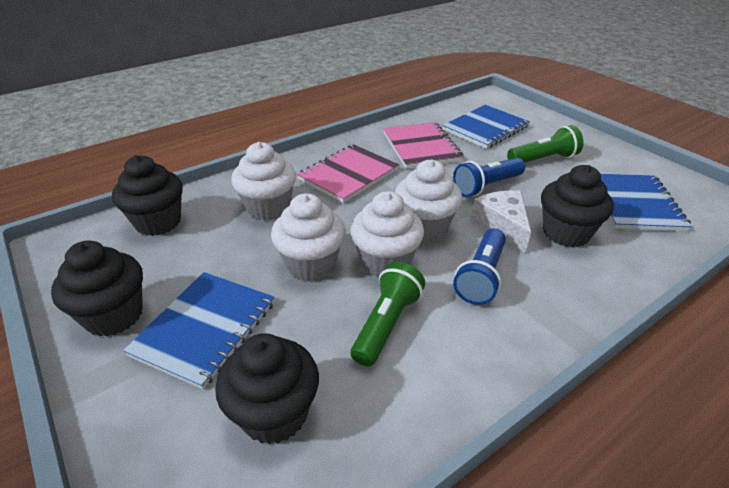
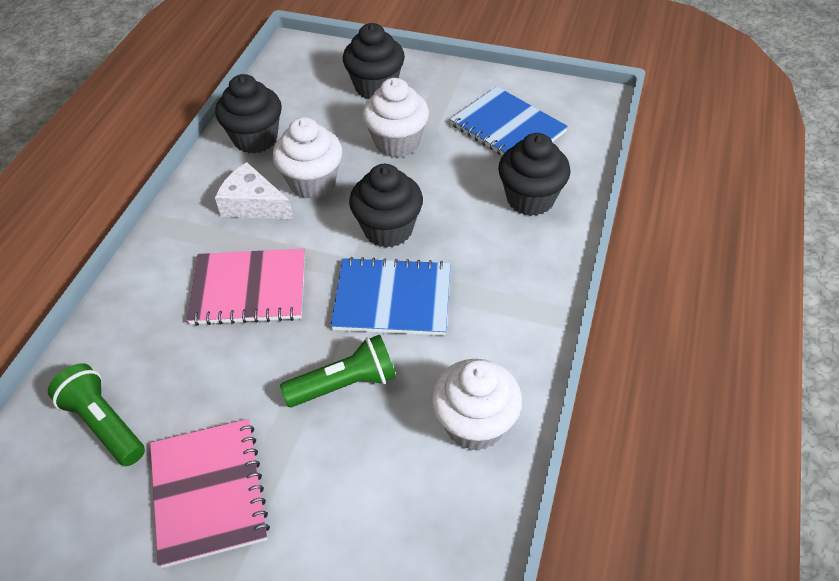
blue flashlight: [453,158,525,197] [453,228,506,305] = 2 -> none = 0
blue notebook: [123,272,275,389] [442,105,530,149] [601,174,692,231] = 3 -> [330,257,451,336] [450,87,568,156] = 2
white cupcake: [231,142,296,221] [271,193,346,281] [350,191,424,278] [395,160,462,241] = 4 -> [273,117,342,199] [362,78,429,158] [431,359,522,451] = 3

